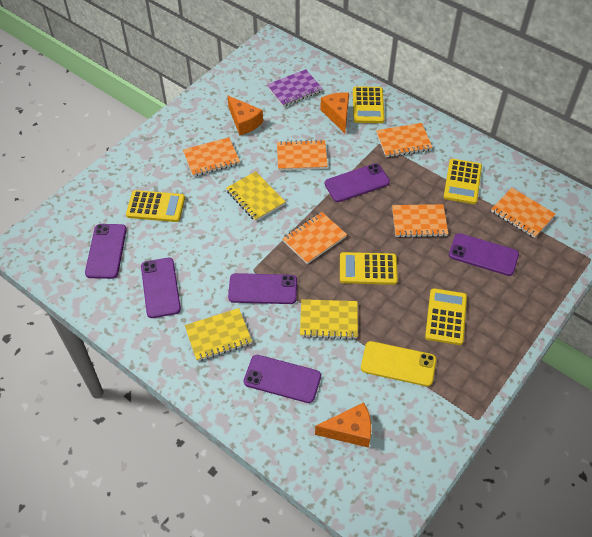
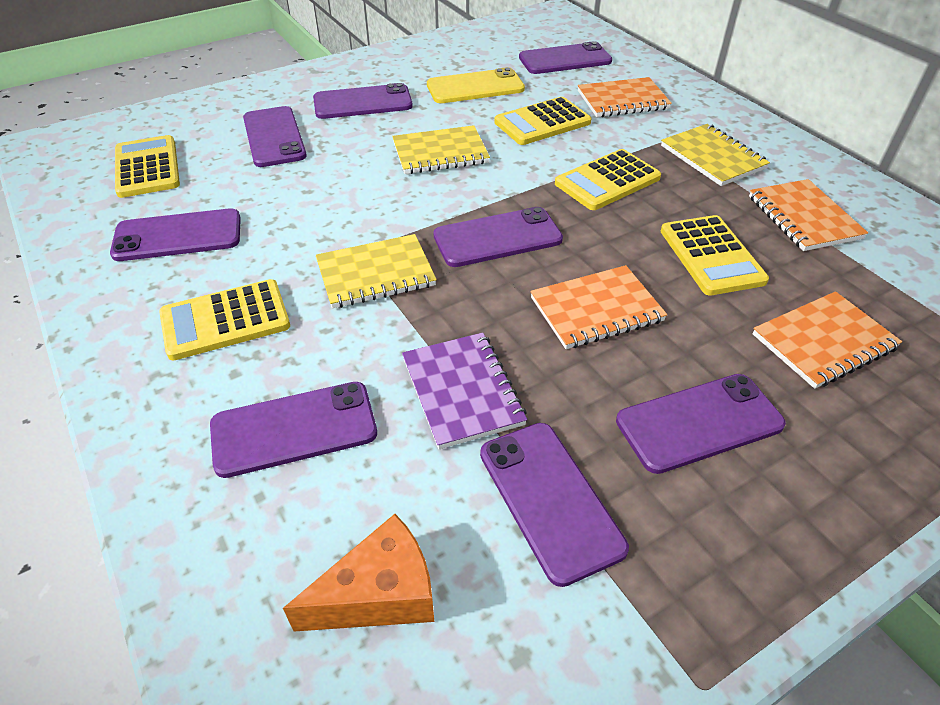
orange cheese: [227,95,263,135] [315,402,371,448] [320,92,349,133] = 3 -> [283,514,434,632] = 1
orange notebook: [183,137,240,177] [277,140,328,171] [282,212,347,264] [376,123,433,157] [392,204,448,238] [491,188,556,238] = 6 -> [530,265,667,349] [578,77,672,117] [749,179,868,251] [753,291,902,389] = 4
purple phone: [85,224,127,279] [141,258,181,318] [228,273,297,304] [244,355,321,403] [325,163,390,202] [449,233,519,276] = 6 -> [110,208,241,261] [210,382,377,478] [243,106,307,167] [313,83,413,119] [433,207,563,267] [480,423,629,587] [519,41,612,74] [616,374,786,474] = 8

